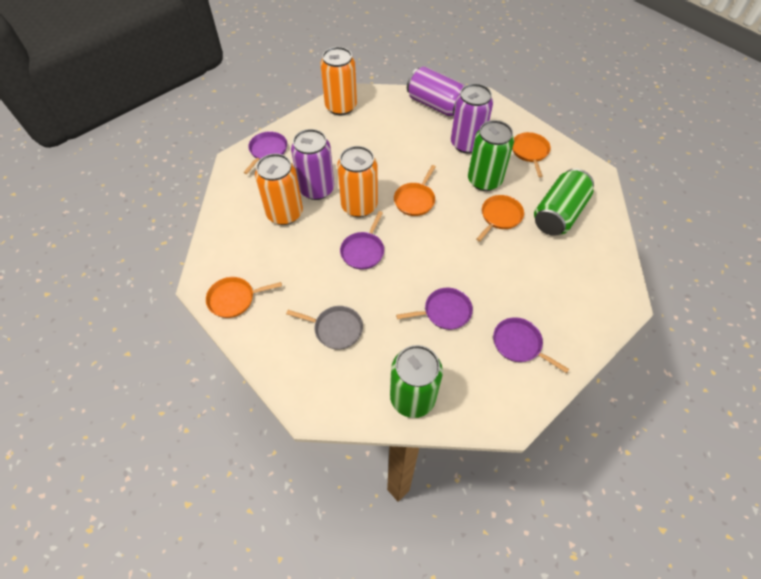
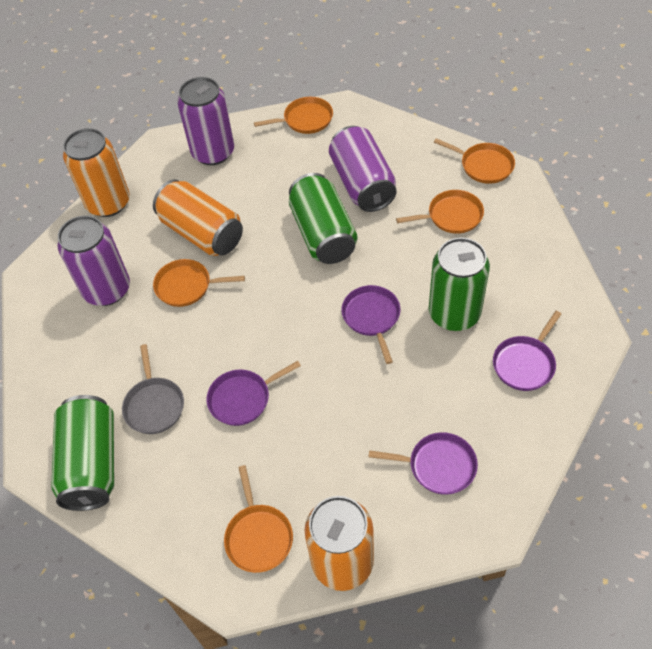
orange pan: [206,277,282,318] [394,165,436,216] [476,195,524,242] [512,132,551,178] = 4 -> [153,259,245,307] [224,465,293,573] [254,97,333,134] [396,190,484,234] [434,138,515,184] = 5

